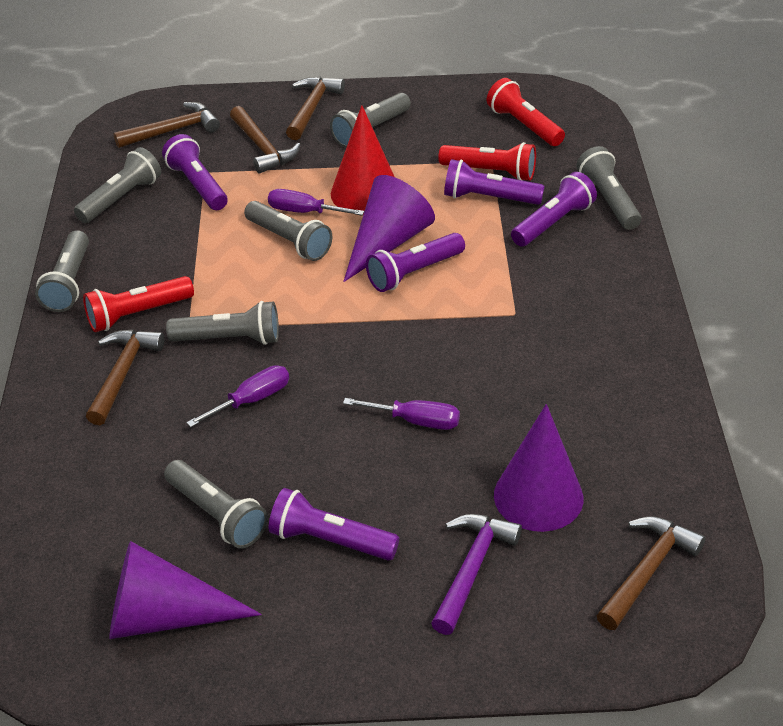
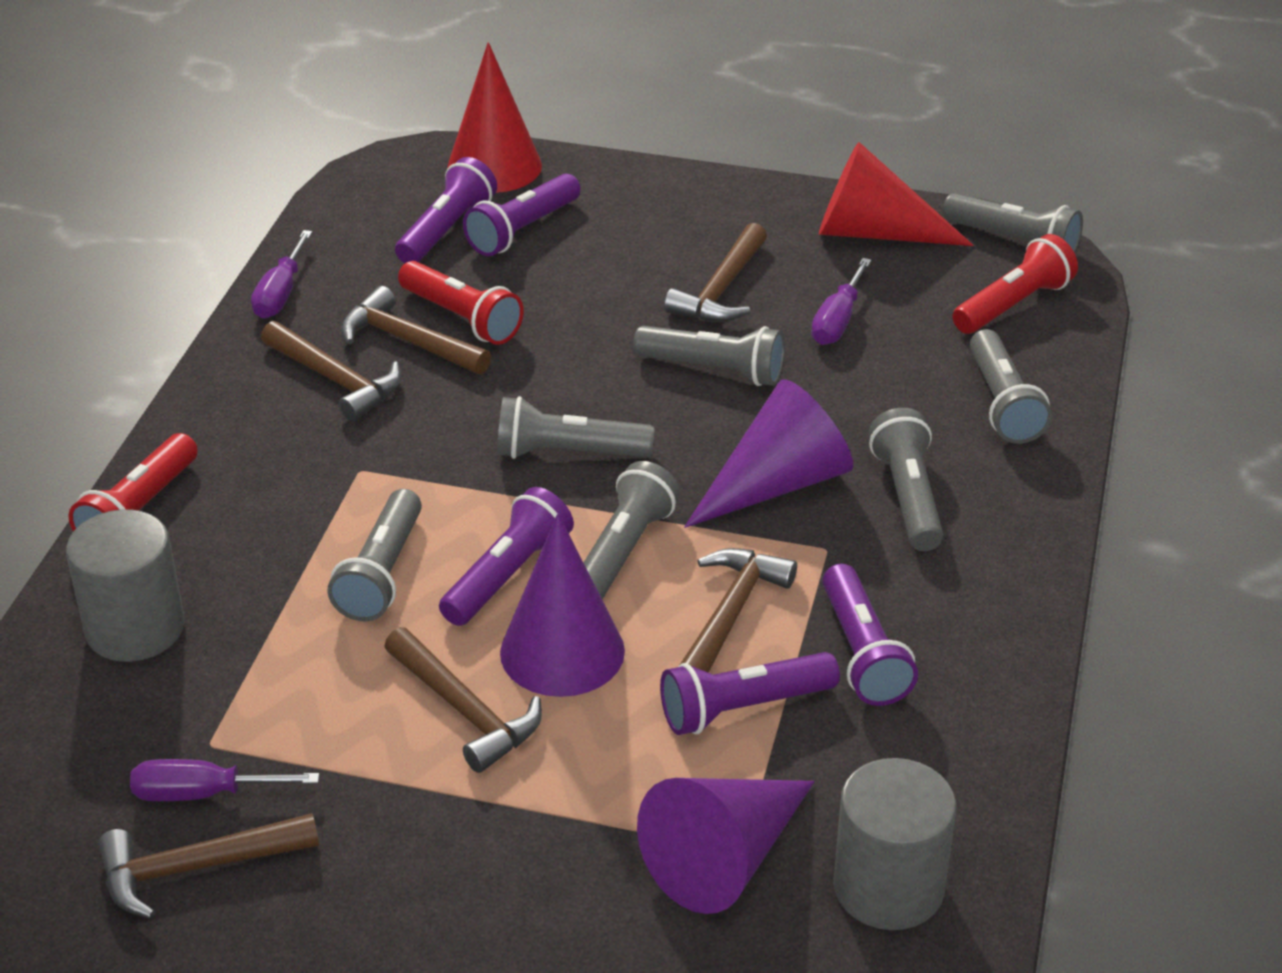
brown hammer: [86,330,165,425] [114,102,220,148] [230,106,300,173] [286,76,345,140] [596,516,705,630] = 5 -> [98,813,319,919] [261,321,401,422] [341,286,491,374] [384,627,542,773] [664,223,767,322] [680,548,797,673] = 6
grey cylinder: none = 0 -> [66,509,185,662] [833,758,957,930] = 2
purple hammer: [431,514,522,635] = 1 -> none = 0
red cone: [331,105,395,211] = 1 -> [447,42,542,193] [819,142,974,246] = 2

